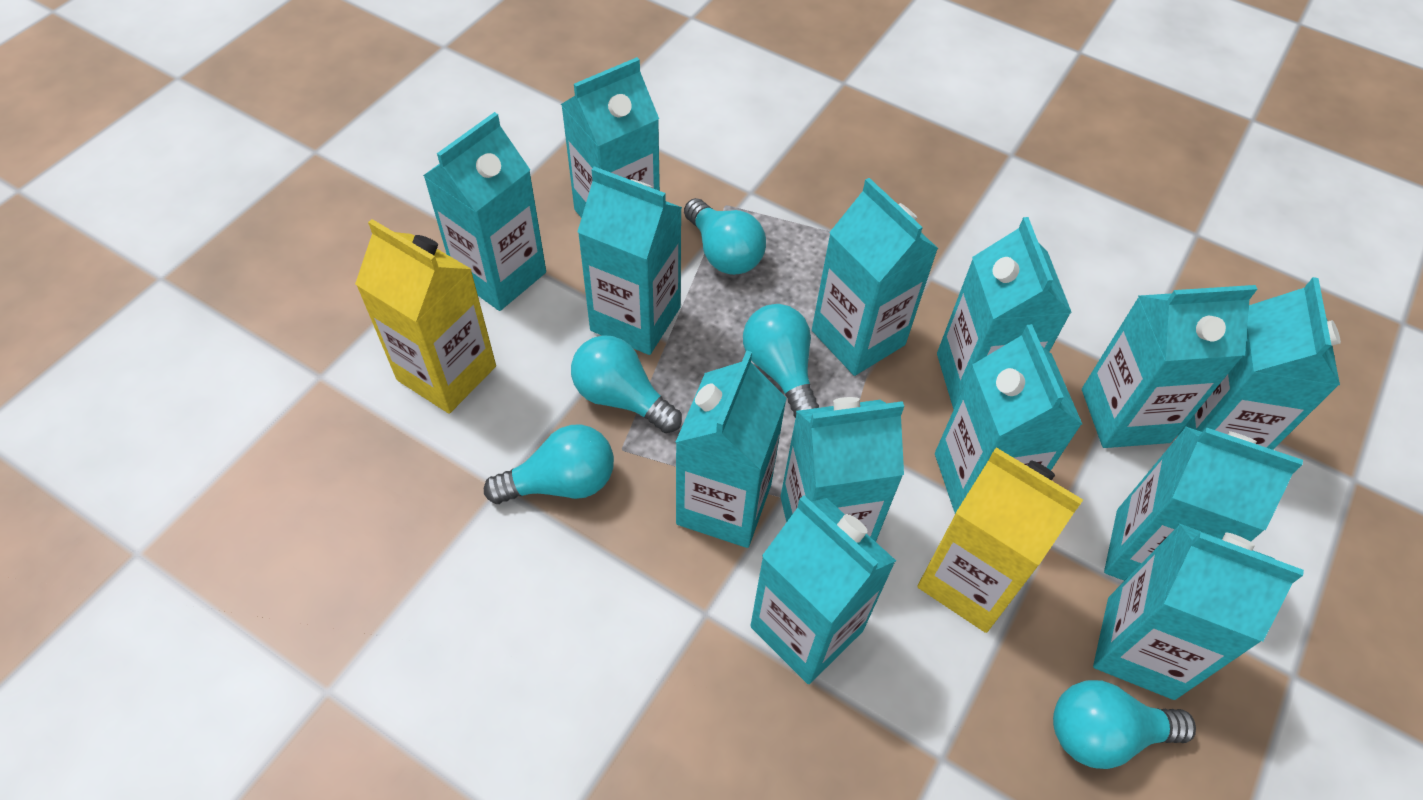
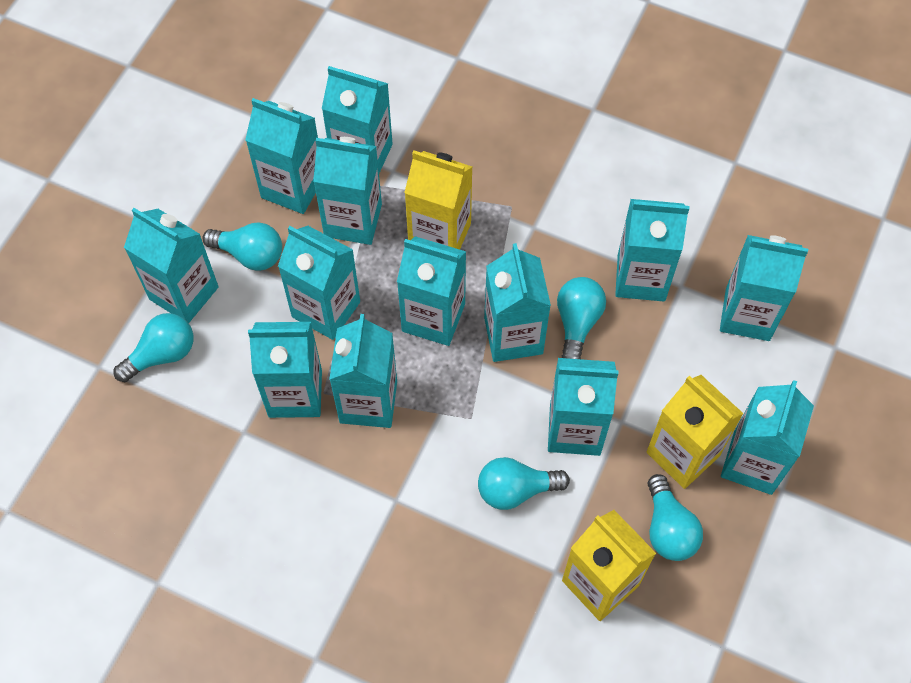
yellow carton: [355,219,496,414] [917,447,1083,633] = 2 -> [404,151,472,249] [562,510,656,621] [646,375,744,489] = 3

